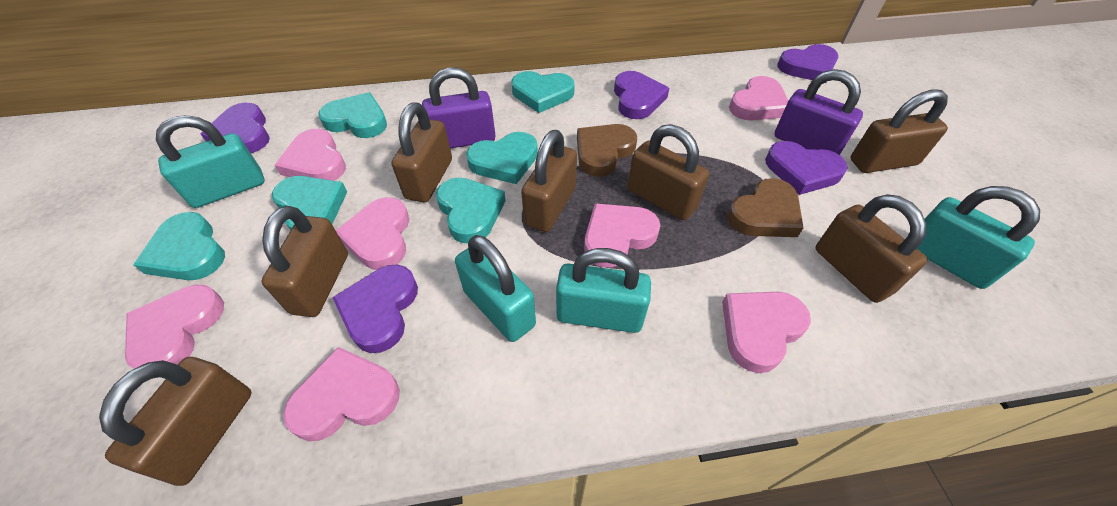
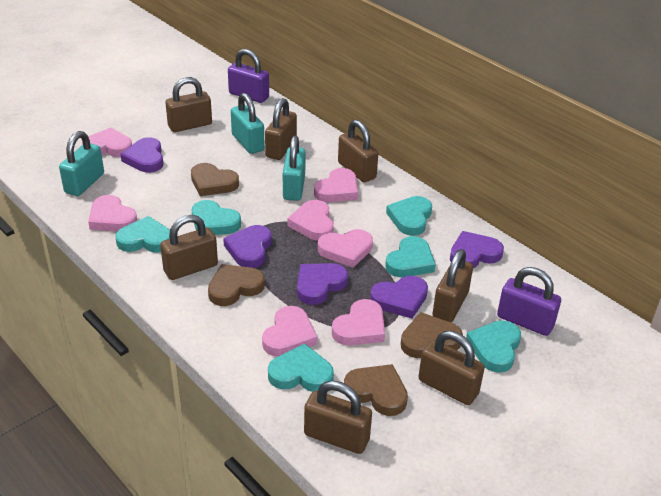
brown heart: [577,124,637,177] [727,178,803,237] = 2 -> [191,163,239,196] [208,264,265,306] [344,364,408,416] [401,312,463,358] = 4
turquoise padlock: [156,115,265,208] [455,235,536,342] [556,248,651,333] [917,186,1040,289] = 4 -> [59,131,104,196] [231,93,265,154] [283,136,306,201] = 3

